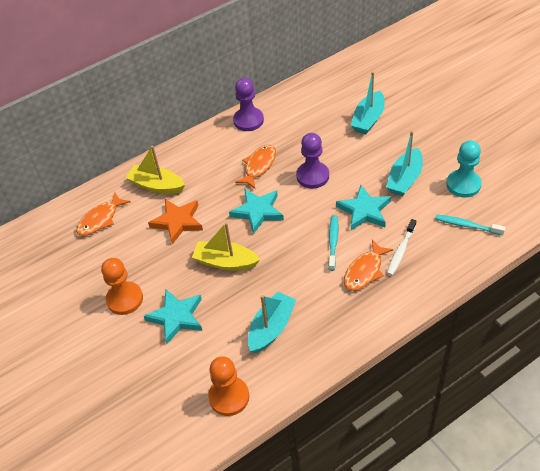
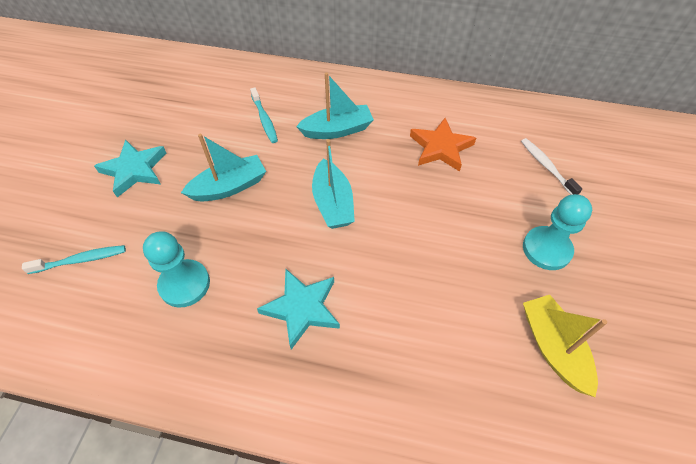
orange fish: [76,192,131,236] [235,145,276,189] [344,239,394,291] = 3 -> none = 0
orange pawn: [101,258,143,315] [208,356,249,416] = 2 -> none = 0
purple pawn: [233,78,264,131] [296,133,329,189] = 2 -> none = 0
turquoise pawn: [446,140,482,198] = 1 -> [143,231,210,308] [523,194,592,270] = 2
turquoise star: [144,290,202,344] [229,189,284,234] [336,185,391,230] = 3 -> [94,140,166,198] [257,269,340,350] = 2
yellow boat: [126,145,185,194] [192,222,260,271] = 2 -> [523,295,607,397] = 1

